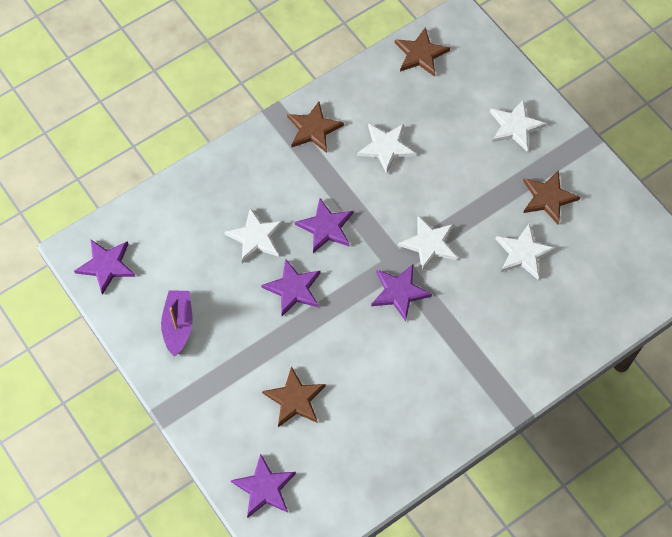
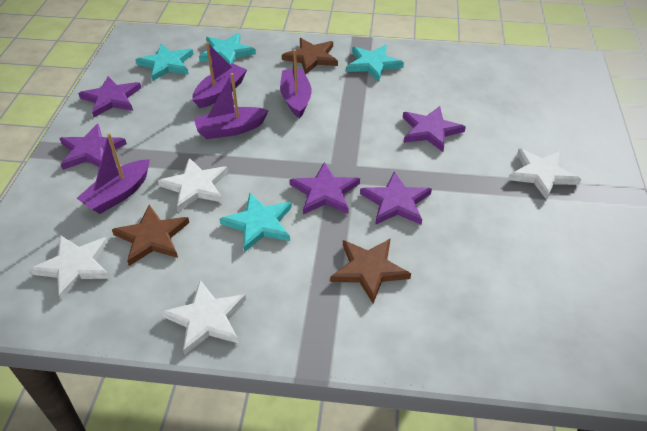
brown star: [262,366,325,427] [287,102,344,153] [395,27,450,77] [523,170,580,224] = 4 -> [112,205,189,266] [282,38,338,75] [330,239,411,304] = 3
purple boat: [161,291,192,357] = 1 -> [77,133,150,214] [192,42,247,108] [194,73,269,139] [280,49,311,118] = 4
turquoise star: none = 0 -> [136,44,193,81] [199,33,256,65] [220,193,292,252] [346,44,404,82] = 4
white star: [224,208,284,263] [357,123,416,174] [398,216,457,272] [490,99,547,151] [495,224,556,279] = 5 -> [29,235,110,300] [158,158,228,212] [162,280,246,355] [508,149,581,200] = 4

